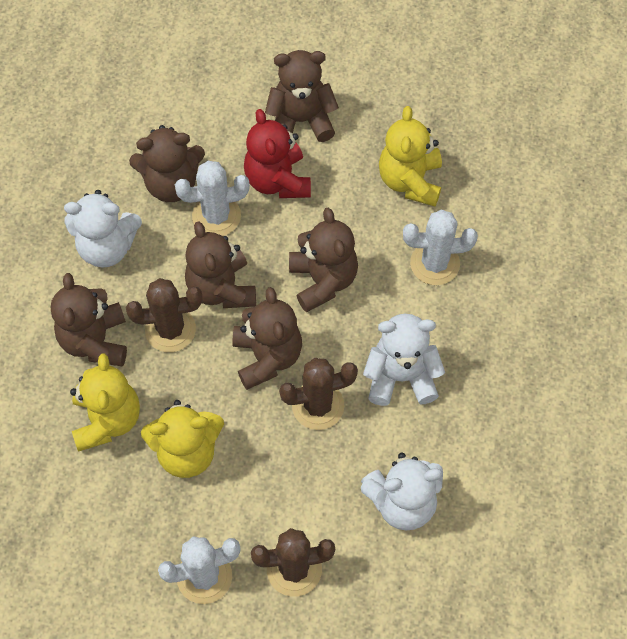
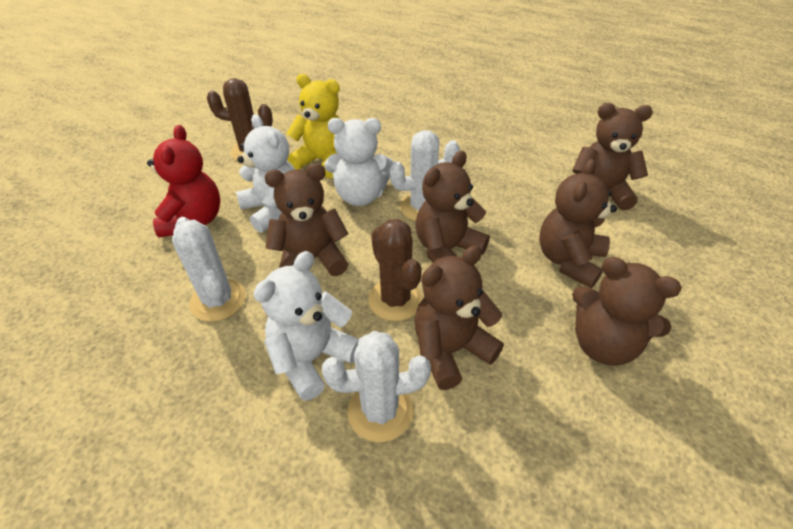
brown cactus: [126,278,203,352] [251,528,335,597] [279,358,358,430] = 3 -> [207,78,273,161] [368,219,423,321] = 2
yellow teddy bear: [70,353,140,451] [141,400,224,478] [379,106,442,206] = 3 -> [286,74,340,178] = 1

